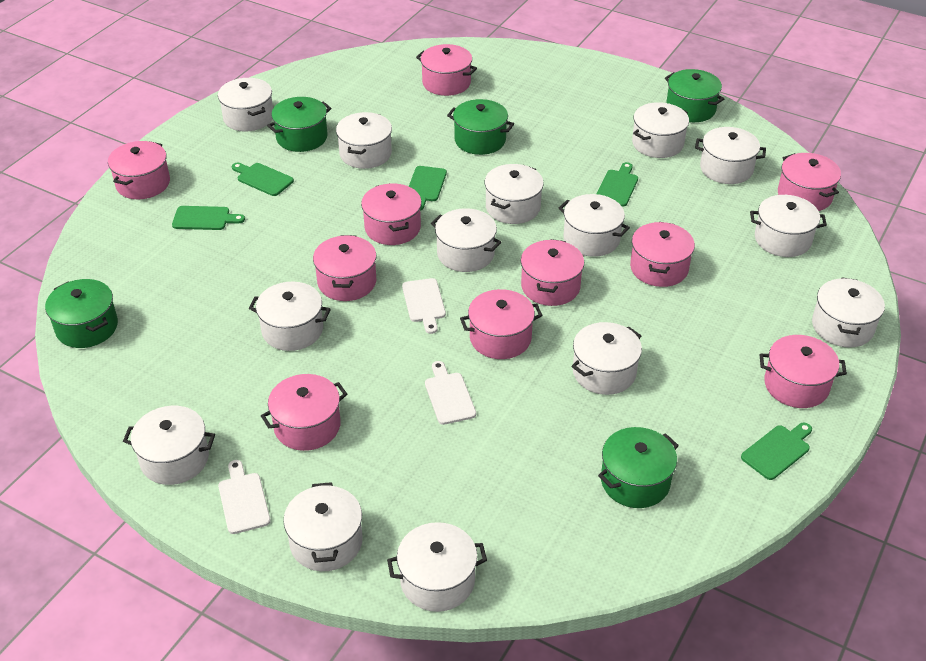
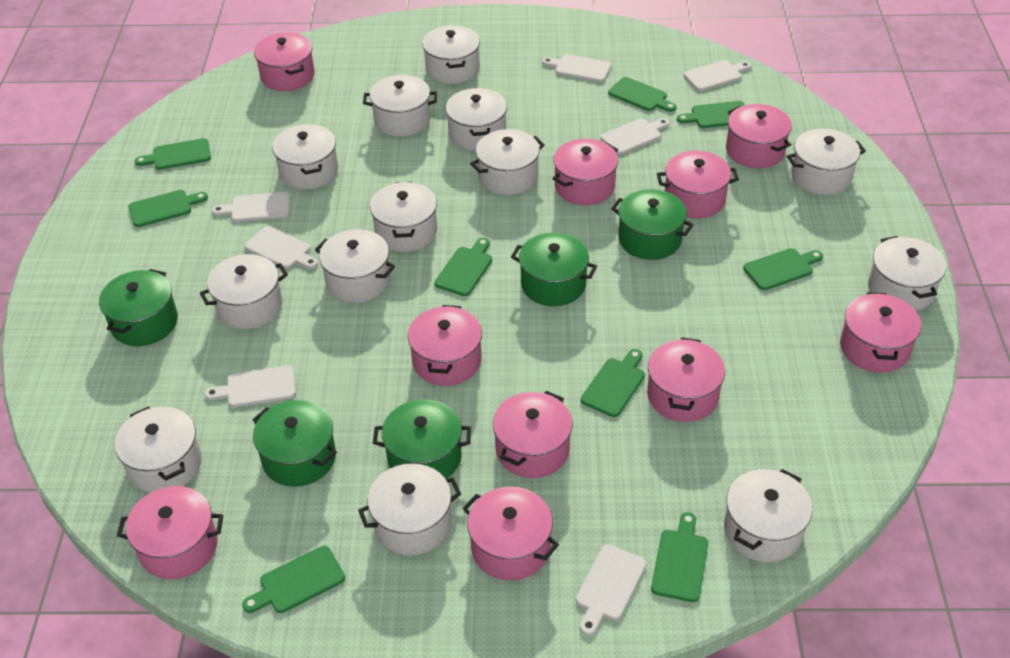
green cutting board: [172,206,245,230] [232,163,294,196] [409,166,447,211] [597,162,638,207] [741,423,812,480] = 5 -> [128,190,208,227] [135,138,211,170] [242,546,345,613] [435,238,492,296] [581,349,645,417] [608,77,676,112] [651,512,708,602] [677,101,745,128] [743,248,823,290] = 9
white cutting board: [218,460,271,534] [402,278,446,334] [425,361,476,425] = 3 -> [205,366,296,407] [212,192,290,222] [245,226,318,269] [542,54,611,82] [576,544,646,636] [600,118,669,155] [684,60,751,91] = 7
white pot: [123,406,215,485] [218,78,273,132] [249,282,331,351] [283,482,363,571] [336,112,392,169] [387,522,487,612] [431,208,502,272] [485,164,544,224] [559,194,630,257] [571,322,642,395] [632,102,689,158] [695,127,766,184] [750,195,827,257] [812,277,885,347] = 14 -> [115,406,202,493] [200,254,288,329] [272,124,338,189] [315,229,395,302] [358,463,461,555] [363,75,437,137] [370,182,437,252] [422,25,480,84] [446,88,507,151] [470,129,545,195] [724,469,812,562] [787,128,866,195] [868,236,946,311] = 13

